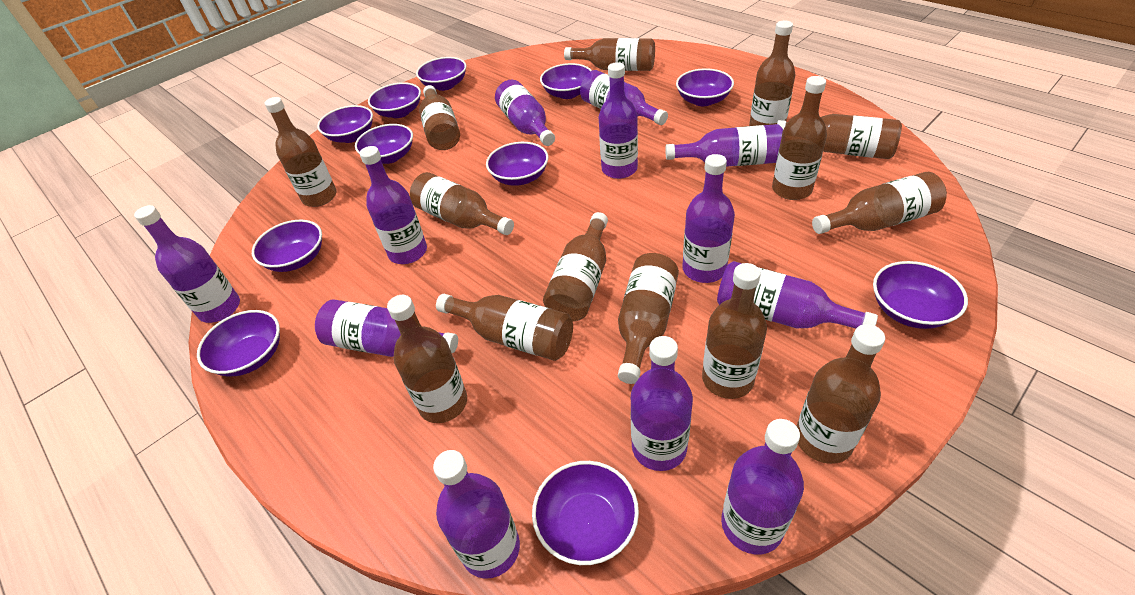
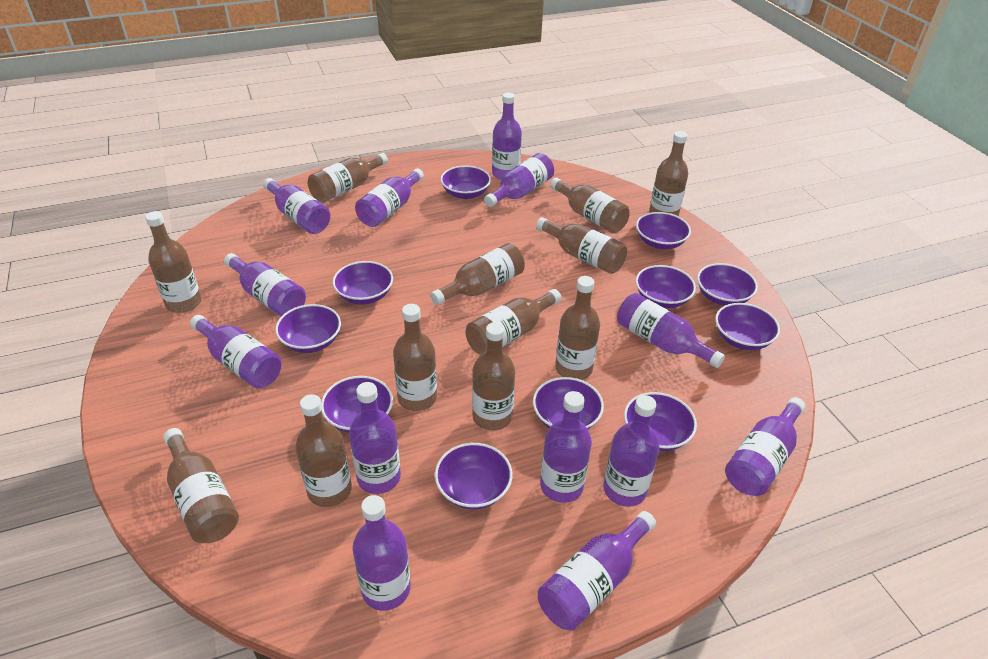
brown bottle: [265,97,337,207] [387,295,467,423] [410,172,514,235] [419,85,460,150] [436,294,573,361] [543,212,608,321] [564,38,655,71] [618,253,679,384] [702,263,767,399] [749,21,796,126] [772,76,827,200] [777,114,902,159] [797,324,885,464] [812,172,947,234] = 14 -> [145,211,202,313] [163,428,239,543] [295,394,352,507] [308,153,388,203] [393,304,437,411] [430,243,525,305] [466,289,561,355] [472,322,515,430] [536,217,627,274] [550,178,630,233] [555,276,600,380] [649,131,688,216] = 12
purple bottle: [134,205,240,323] [315,299,458,357] [360,146,427,264] [433,450,520,579] [495,80,555,146] [580,70,668,125] [599,62,638,179] [630,336,693,471] [665,124,783,167] [683,154,735,283] [717,261,878,329] [721,419,804,555] = 12 -> [190,315,282,388] [224,253,306,317] [263,178,331,234] [349,382,401,494] [352,495,411,611] [355,168,424,227] [484,153,554,207] [492,93,522,180] [538,511,656,631] [540,391,592,503] [603,395,660,507] [617,293,725,368] [725,397,805,496] = 13

